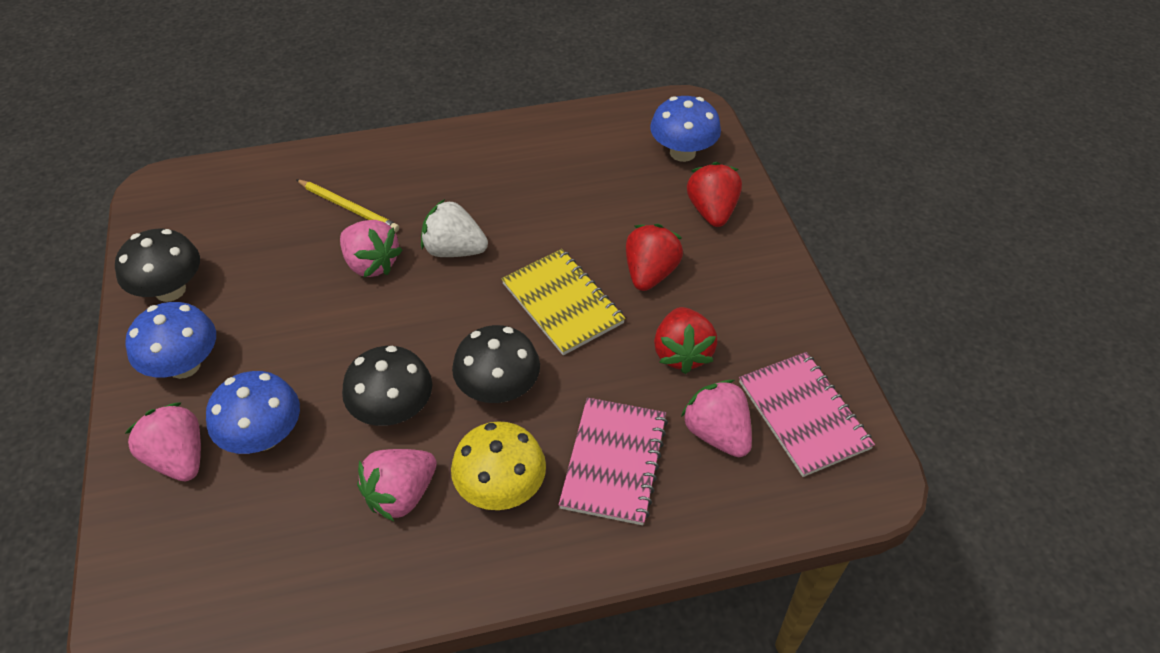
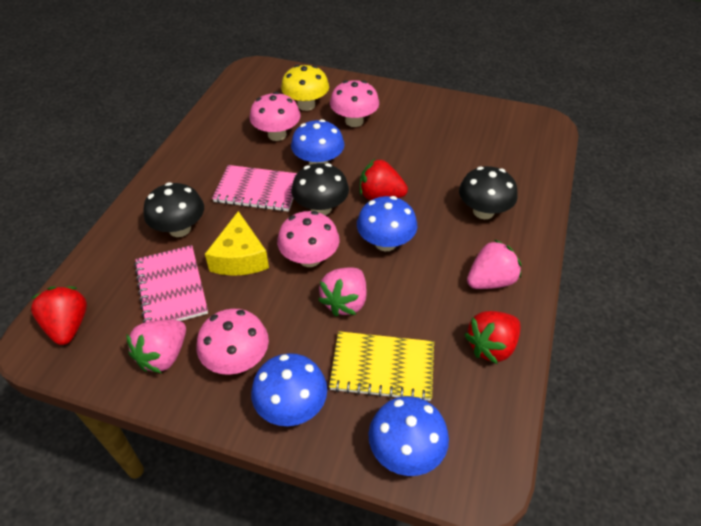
blue mushroom: [126,302,216,379] [206,371,300,454] [650,96,721,162] = 3 -> [251,353,327,426] [291,119,344,165] [357,196,417,251] [368,396,449,476] = 4
pink mushroom: none = 0 -> [197,309,269,375] [250,92,301,141] [277,211,340,267] [330,80,379,127] = 4
pink strawberry: [125,402,201,481] [340,220,403,277] [357,449,437,521] [681,380,752,457] = 4 -> [126,320,186,373] [318,267,366,316] [467,239,521,289] = 3
white strawberry: [421,199,488,257] = 1 -> none = 0
yellow cheese: none = 0 -> [205,211,269,276] = 1
yellow pencil: [296,179,399,232] = 1 -> none = 0

